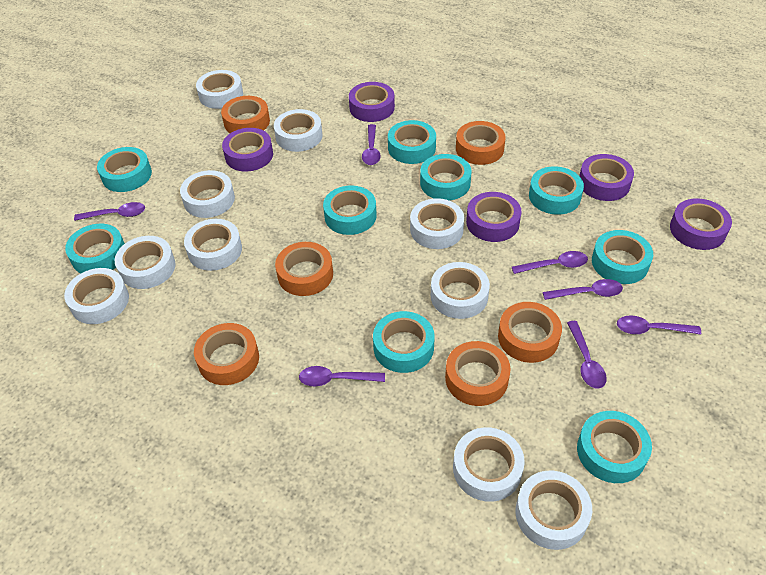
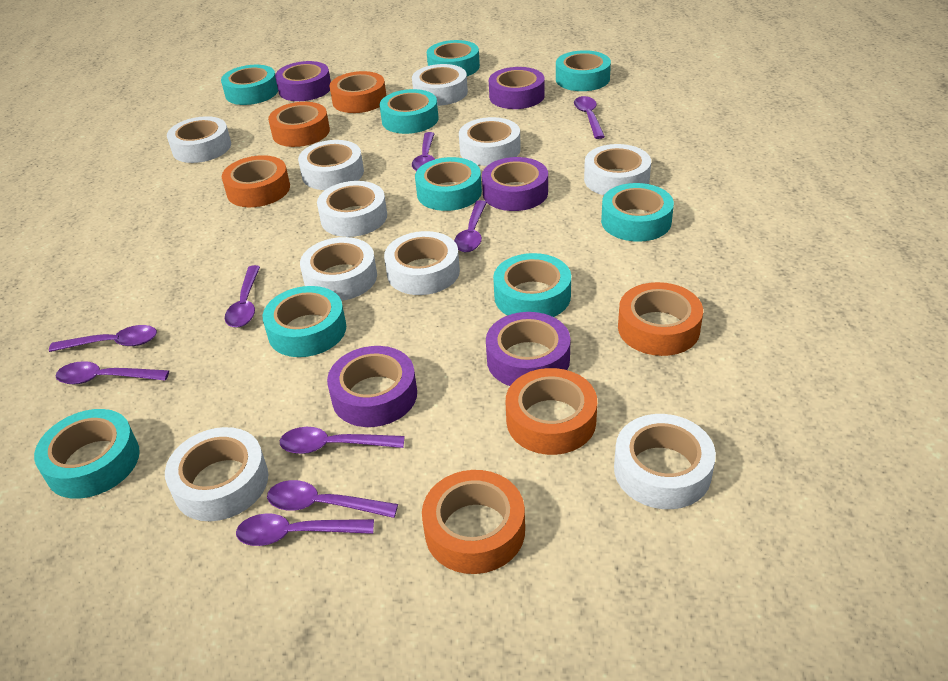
purple spoon: [74,202,145,221] [299,366,385,386] [362,124,381,165] [512,251,588,274] [543,279,623,300] [567,321,607,389] [617,315,701,334] = 7 -> [49,325,157,352] [56,361,169,384] [225,265,260,328] [236,513,374,546] [267,480,398,518] [280,427,405,454] [412,132,435,171] [454,200,487,252] [574,96,605,139] = 9

